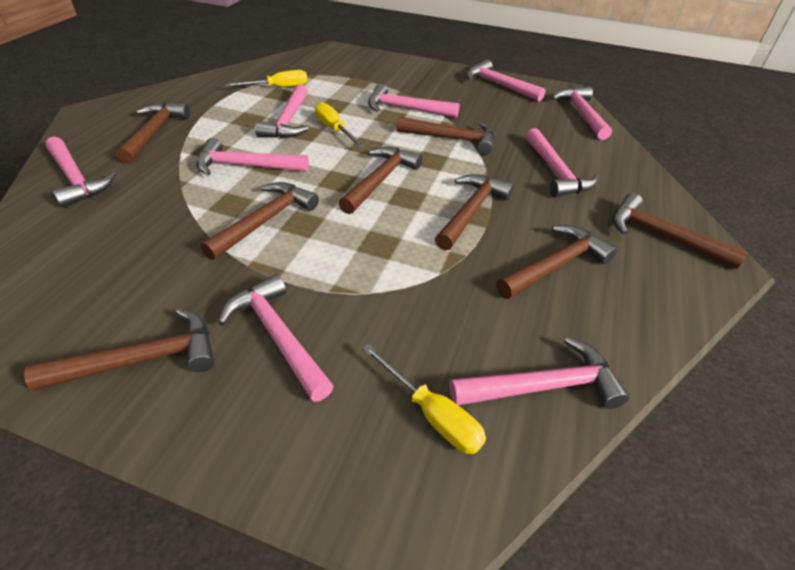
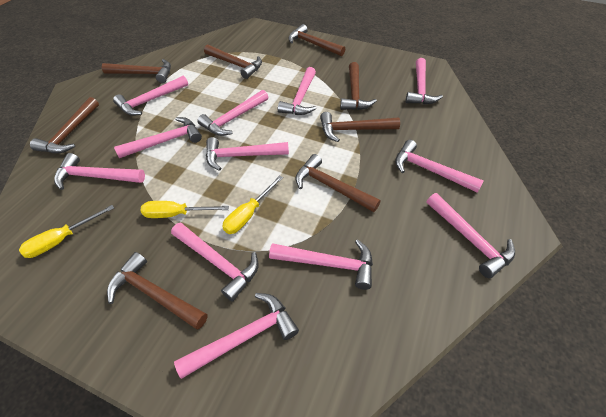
pink hammer: [45,137,116,208] [196,138,309,175] [218,274,334,402] [255,84,309,138] [368,84,460,118] [450,337,629,409] [467,60,546,101] [526,128,599,197] [552,86,612,140] = 9 -> [54,153,145,190] [113,75,188,116] [114,117,202,158] [171,222,259,302] [174,293,299,379] [197,90,268,136] [206,137,289,171] [269,239,373,290] [278,67,316,115] [395,140,484,193] [406,58,443,104] [427,193,515,278] = 12

